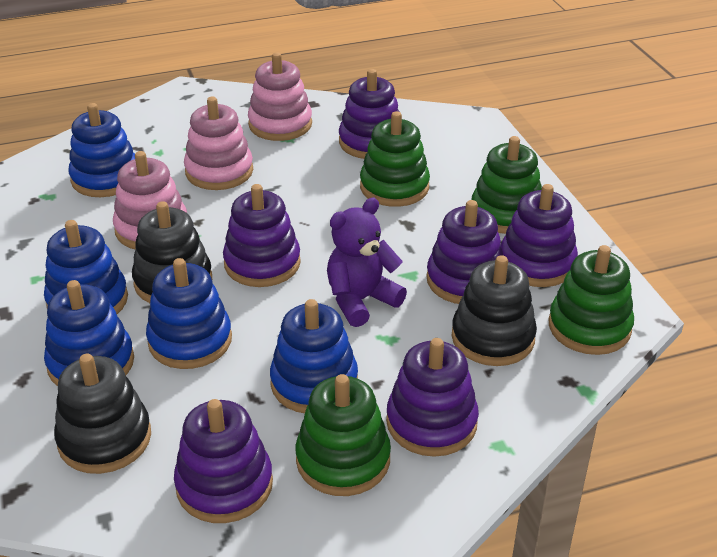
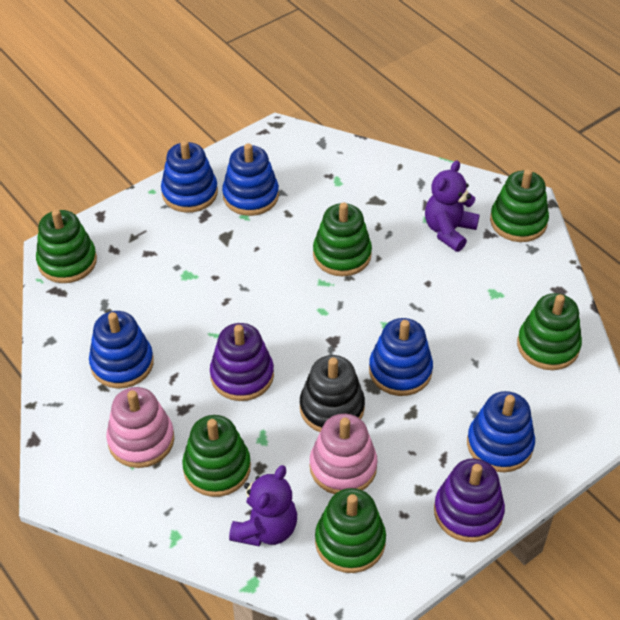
black stacking toy: [54,354,151,474] [132,201,212,303] [452,255,537,366] = 3 -> [300,355,365,432] = 1
green stacking toy: [295,374,391,496] [360,111,430,207] [472,136,542,234] [549,245,634,355] = 4 -> [36,209,97,283] [182,415,251,497] [313,202,372,276] [315,488,386,573] [490,169,549,242] [517,293,582,370] = 6
pink stacking toy: [113,151,187,250] [184,97,253,190] [248,52,312,141] = 3 -> [106,387,174,468] [310,414,378,494] = 2
purple stacking toy: [174,399,273,523] [223,184,301,287] [339,69,400,159] [386,338,479,457] [426,200,503,304] [501,184,578,287] = 6 -> [210,323,274,401] [434,458,505,542] = 2
purple teddy bear: [327,198,407,327] = 1 -> [229,465,297,547] [425,161,480,252] = 2

